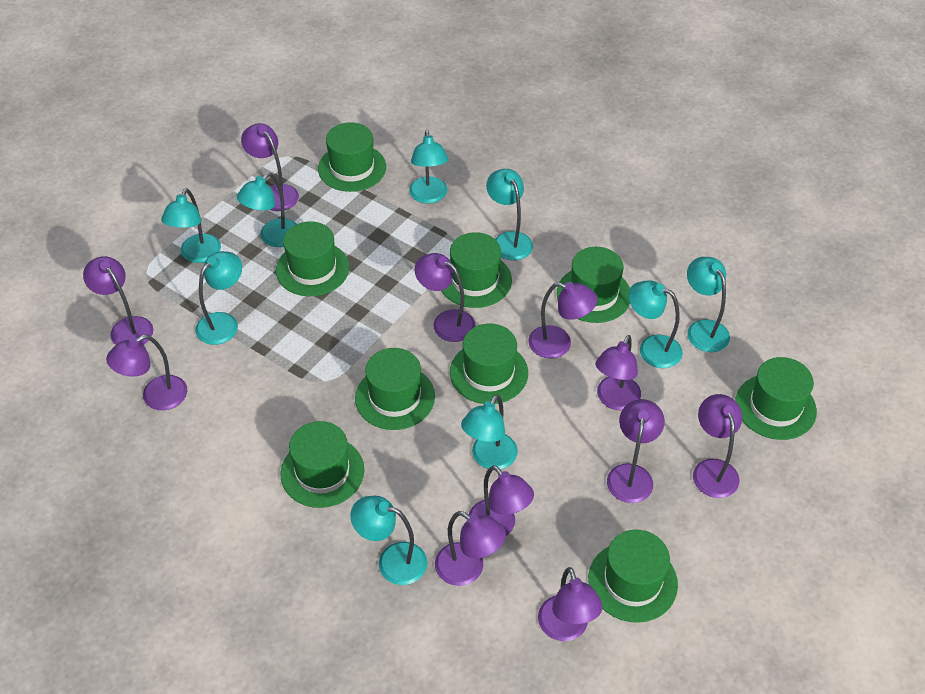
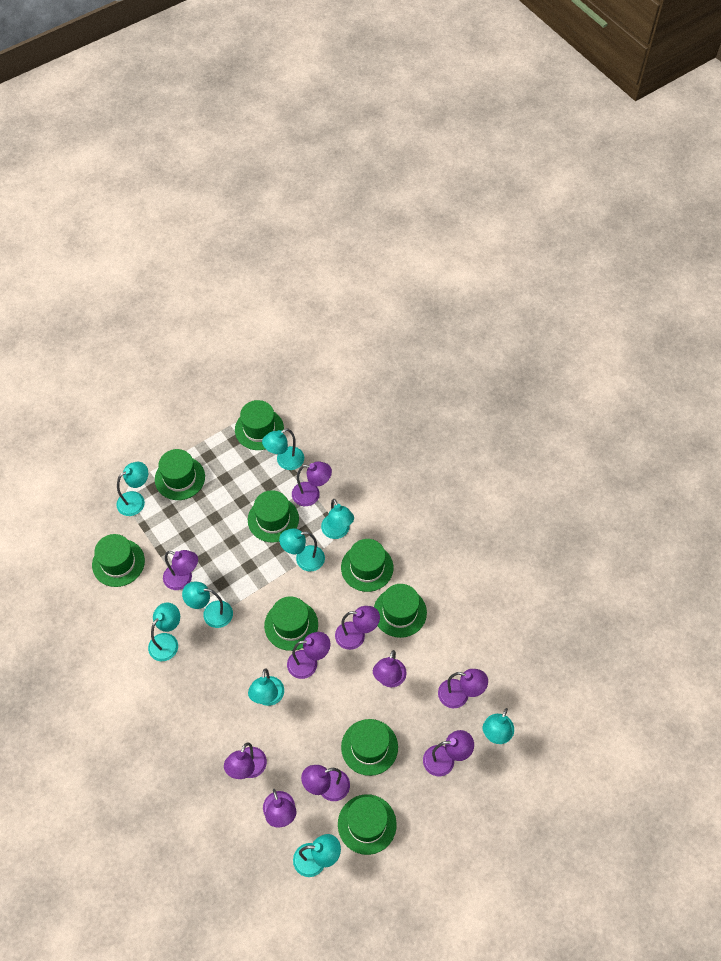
purple lamp: [83,256,153,345] [106,335,187,410] [241,123,299,211] [414,253,475,342] [435,511,506,586] [469,465,534,536] [528,282,598,359] [538,567,603,641] [595,335,641,410] [607,399,665,503] [693,394,742,498] = 11 -> [163,550,198,590] [224,742,267,779] [263,789,296,827] [287,632,330,679] [292,462,332,506] [301,765,350,801] [335,606,380,650] [373,650,407,687] [423,730,474,776] [438,669,488,708] = 10

